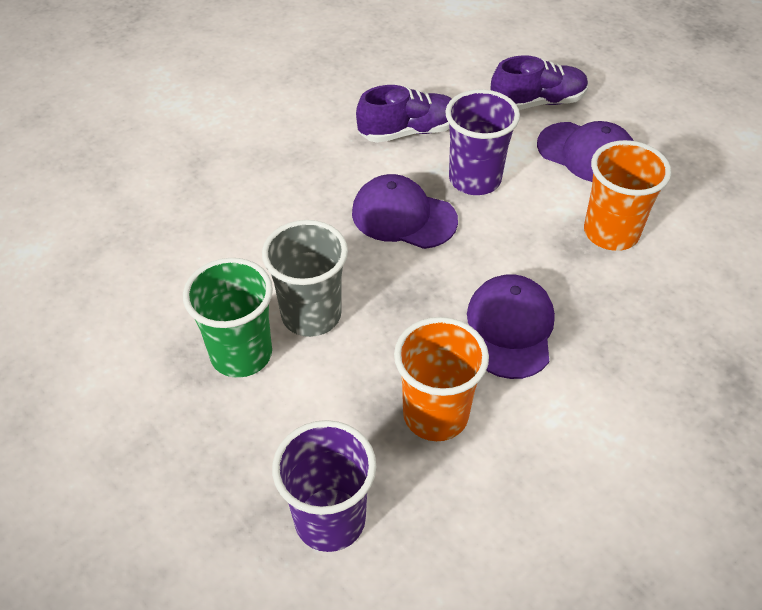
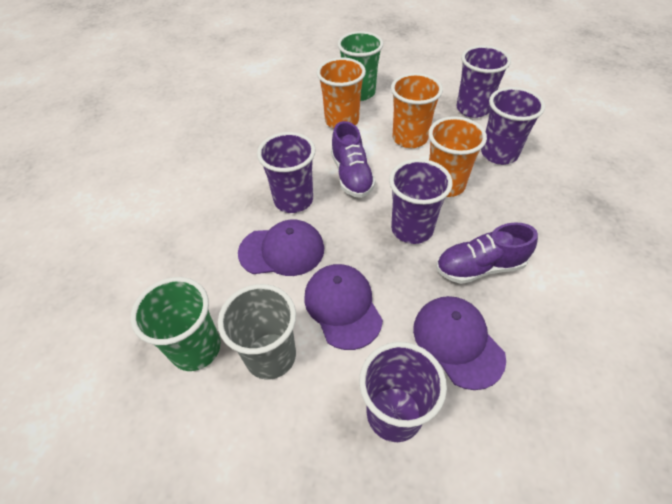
green cup: [183,258,273,378] = 1 -> [130,277,221,371] [337,31,383,101] = 2
orange cup: [394,317,489,441] [584,140,671,251] = 2 -> [317,57,366,129] [391,73,443,148] [428,116,487,197] = 3
purple cup: [272,420,376,552] [445,89,520,195] = 2 -> [257,132,316,213] [359,342,447,442] [389,159,453,244] [456,45,511,118] [481,87,545,165] = 5

